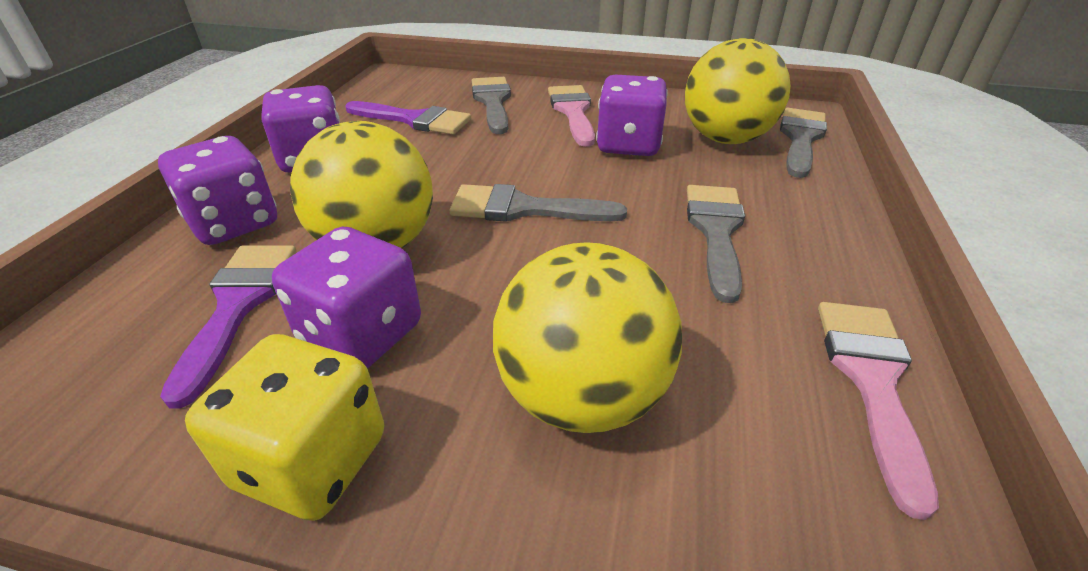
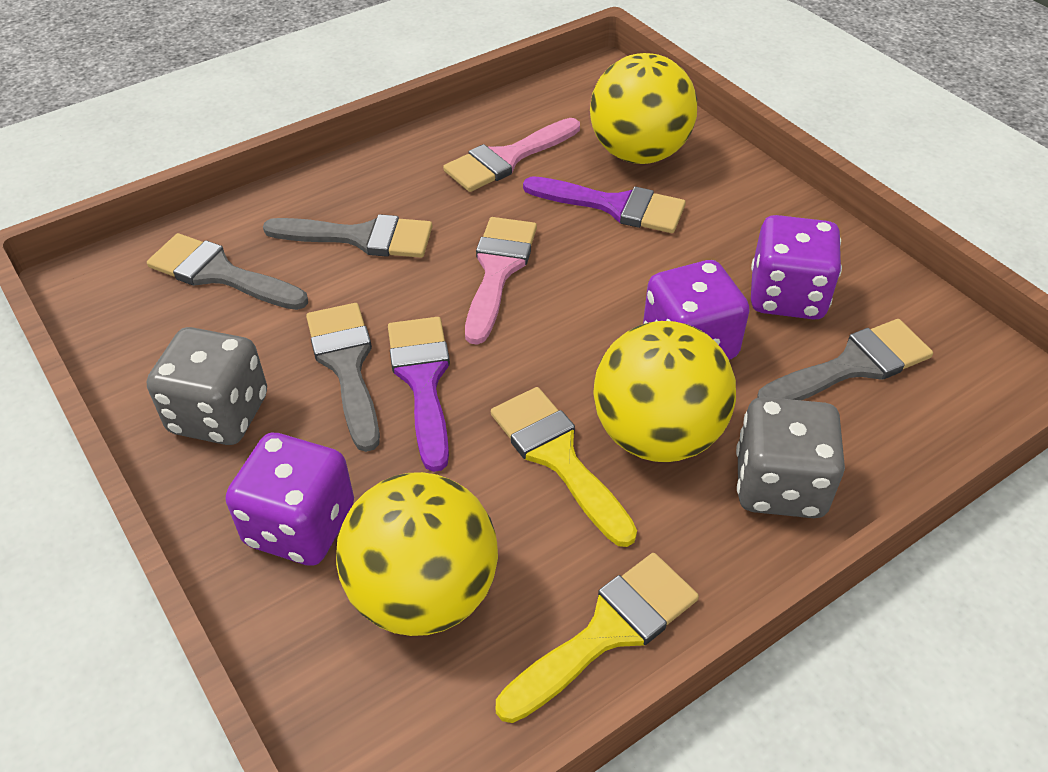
grey dice: none = 0 -> [147,327,267,445] [736,397,845,518] = 2
purple dice: [158,136,277,245] [262,85,340,173] [272,227,421,368] [596,74,668,156] = 4 -> [226,433,354,566] [643,260,750,360] [751,215,842,320] = 3
yellow brush: none = 0 -> [491,387,637,547] [496,553,699,723] = 2
yellow dice: [185,334,384,521] = 1 -> none = 0

